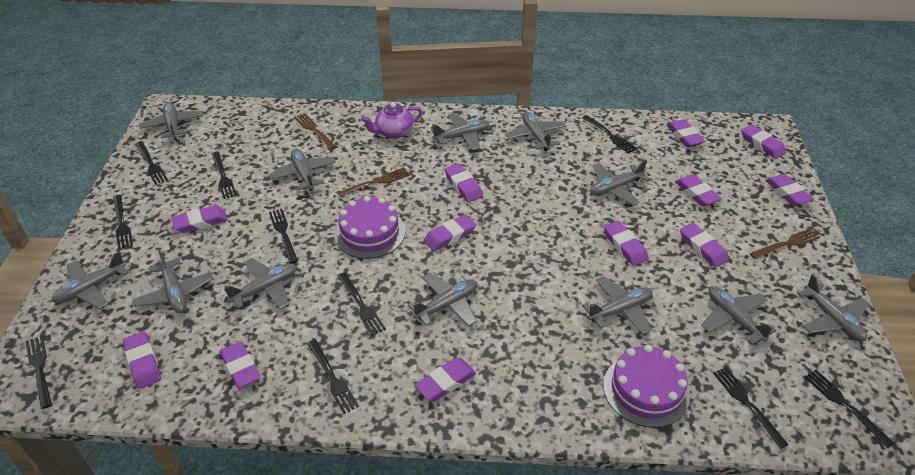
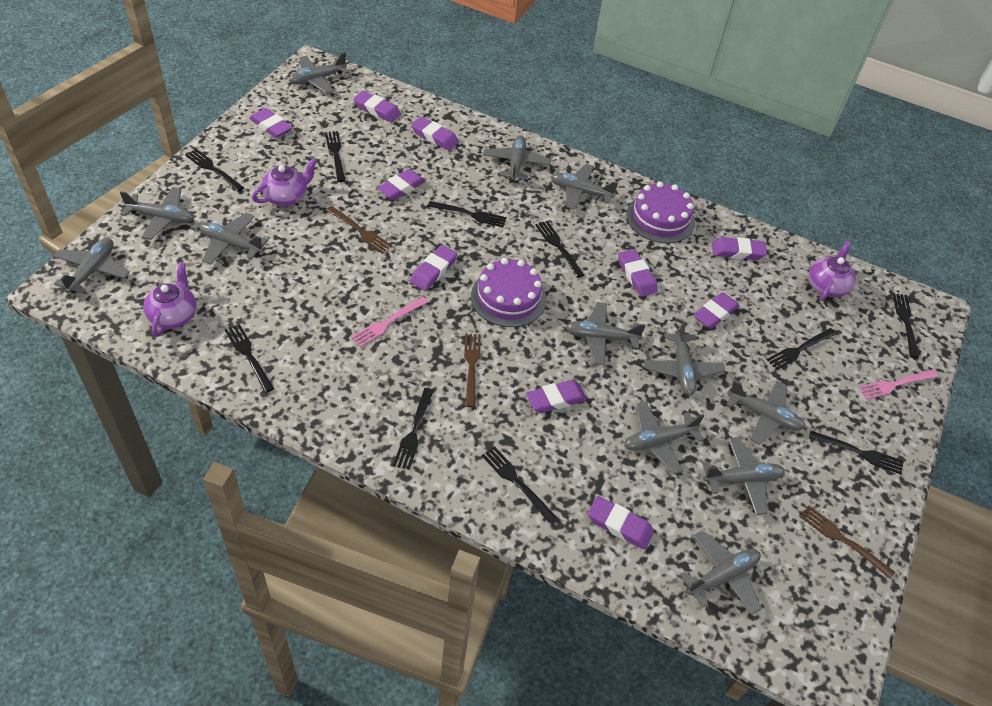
pink fork: none = 0 -> [351,297,428,347] [858,369,938,400] = 2
purple eraser: [123,331,161,389] [171,205,228,233] [220,341,261,388] [415,358,476,402] [424,214,476,251] [445,163,483,202] [604,221,649,266] [667,119,705,147] [675,174,722,206] [680,223,729,268] [741,124,786,159] [765,174,814,206] = 12 -> [249,108,293,138] [353,91,401,122] [377,169,426,200] [410,245,457,291] [411,117,459,151] [526,380,587,413] [588,496,654,550] [618,249,658,297] [693,292,740,329] [712,237,767,260] = 10
purple teapot: [361,102,423,139] = 1 -> [143,262,196,337] [252,158,317,206] [809,241,856,301] = 3

